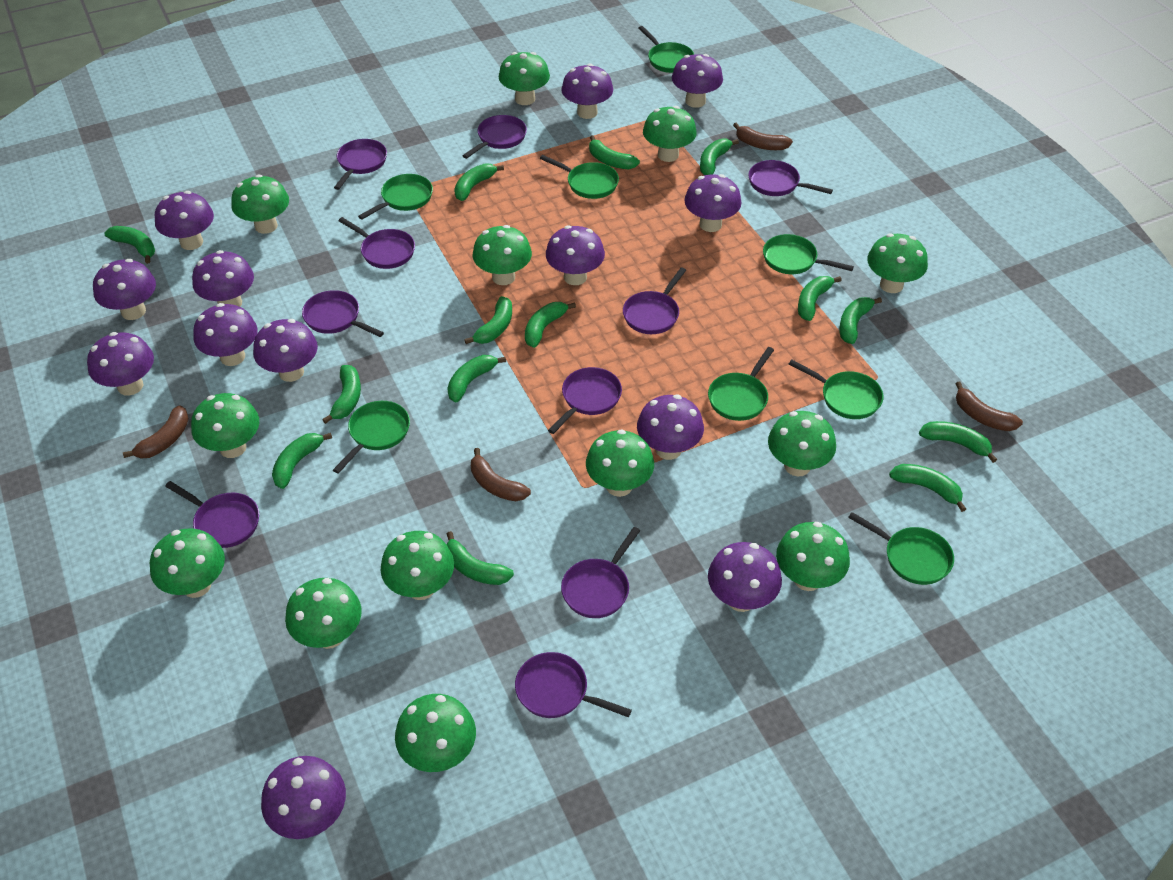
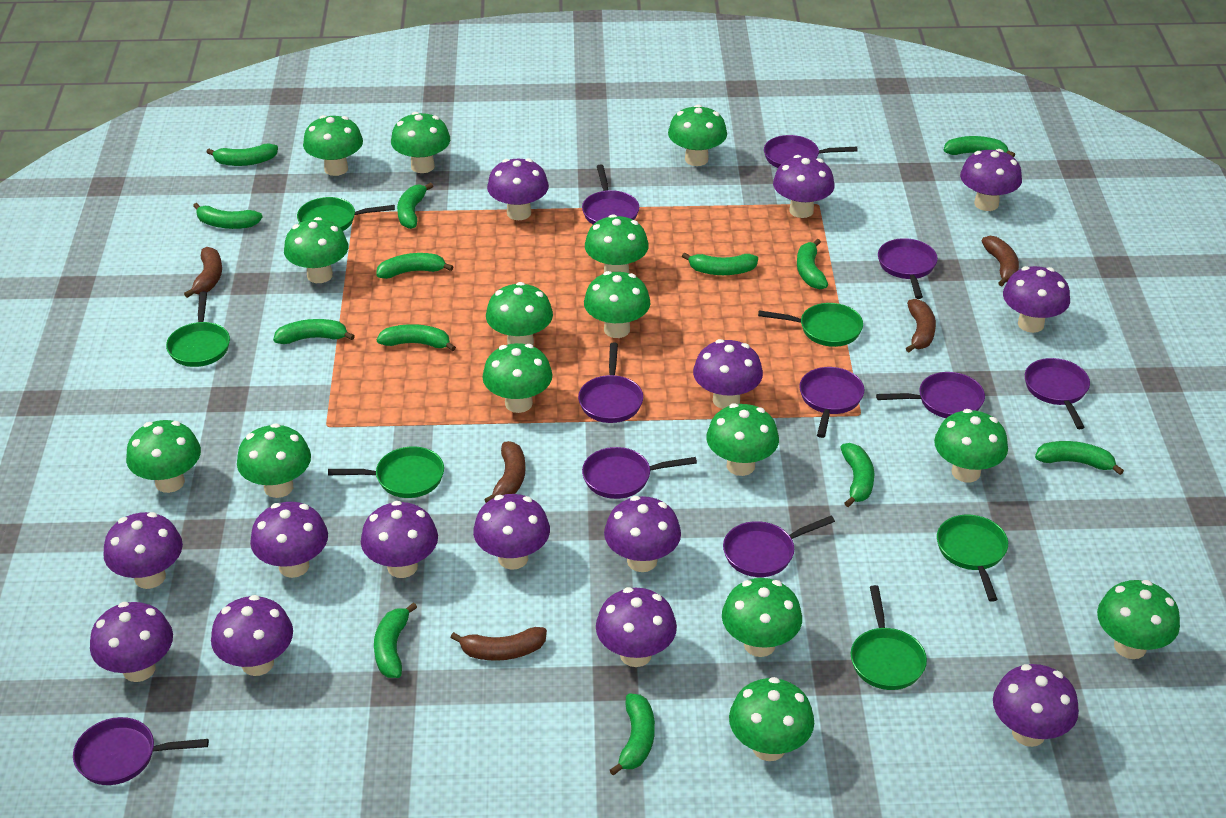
brown banana: [123,405,189,458] [471,448,531,501] [733,123,793,150] [955,382,1023,431] = 4 -> [184,247,222,298] [450,627,547,661] [484,441,525,503] [906,299,936,352] [982,236,1019,286] = 5
green banana: [104,226,155,264] [272,433,332,489] [322,365,361,424] [447,355,506,402] [447,531,514,585] [454,163,504,201] [464,296,512,344] [525,302,576,348] [589,135,640,169] [700,139,739,175] [798,276,842,321] [839,297,882,344] [889,464,966,512] [919,421,997,463] = 14 -> [193,203,263,229] [206,144,278,166] [273,319,355,344] [374,602,417,678] [376,253,454,279] [377,324,456,351] [397,183,433,229] [610,693,655,776] [682,252,758,275] [797,239,828,289] [841,443,874,507] [944,136,1015,157] [1035,441,1124,475] = 13
green mushroom: [149,528,225,598] [191,393,259,458] [231,174,289,234] [285,578,362,649] [381,531,454,600] [395,694,476,772] [473,225,532,285] [499,52,550,105] [586,429,654,497] [643,106,697,162] [768,411,836,476] [776,522,850,591] [867,233,928,293] = 13 -> [126,420,201,493] [237,423,311,498] [284,217,348,283] [303,115,363,176] [391,112,450,173] [482,343,553,413] [486,282,553,345] [584,271,650,338] [585,214,649,273] [668,104,727,166] [706,403,779,476] [722,578,802,657] [729,677,814,761] [934,409,1008,482] [1097,580,1180,659] = 15
green pan: [333,401,410,474] [358,174,433,220] [540,155,619,199] [638,26,694,73] [708,347,774,421] [763,234,854,274] [789,360,883,419] [848,512,954,585] = 8 -> [166,291,230,367] [297,197,395,231] [328,447,444,498] [758,303,863,347] [851,585,927,690] [937,515,1008,602] = 6
purple mushroom: [87,332,154,396] [93,259,156,320] [155,191,214,250] [192,250,254,307] [193,303,257,366] [253,319,318,382] [261,756,346,839] [546,225,605,285] [561,64,613,119] [637,395,704,460] [672,54,723,108] [684,174,742,232] [708,542,782,612] = 13 -> [90,602,173,682] [103,512,183,589] [211,595,293,676] [250,502,328,578] [361,501,438,578] [473,494,550,570] [487,158,549,220] [596,587,677,667] [604,496,681,572] [693,339,763,409] [773,155,835,218] [960,149,1022,211] [993,664,1079,747] [1003,266,1070,333] = 14

